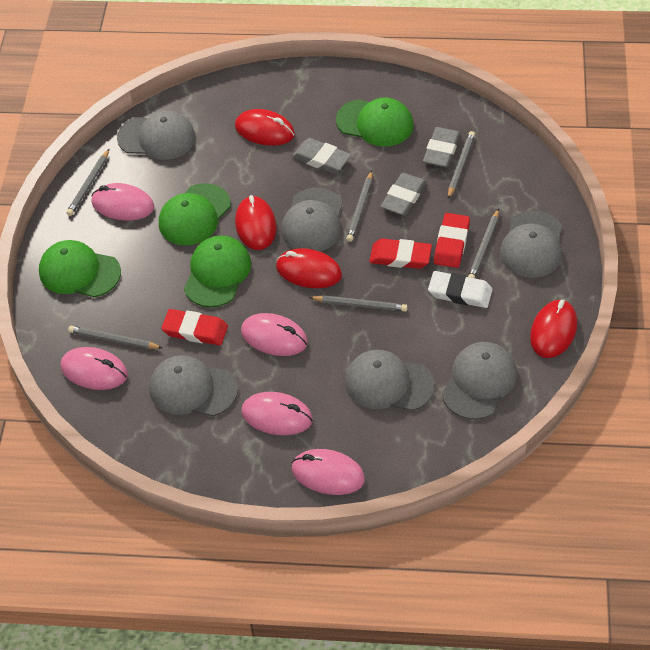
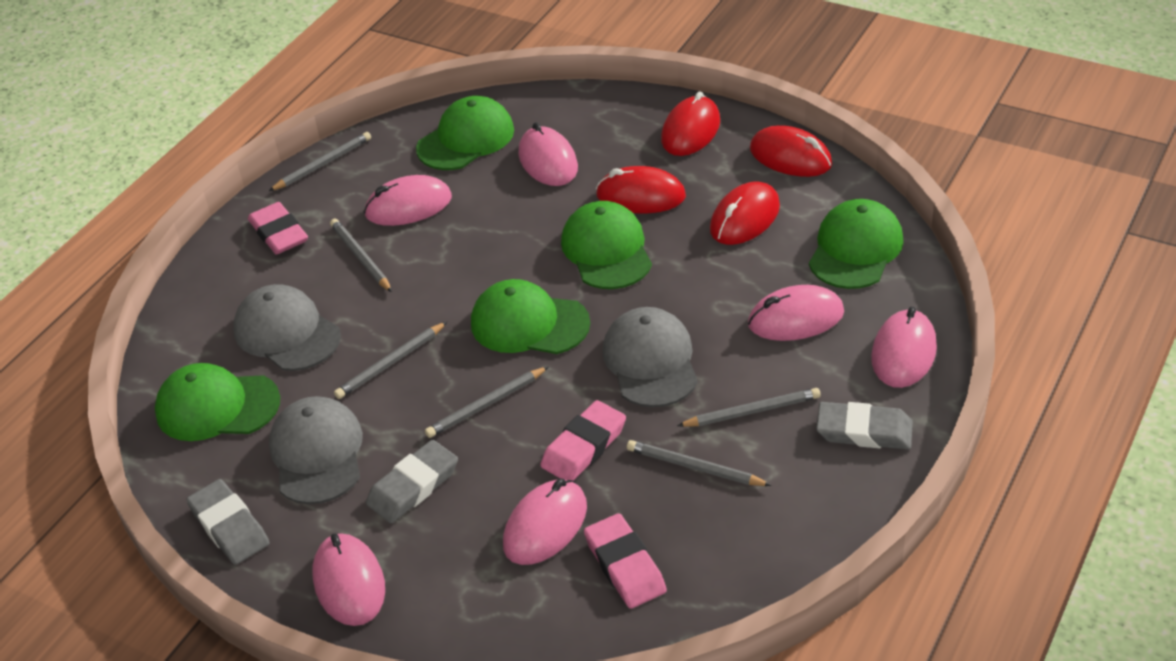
green cap: [39,240,121,297] [159,183,231,245] [184,236,251,307] [336,97,414,147] = 4 -> [155,363,280,441] [416,96,514,170] [471,279,590,354] [561,201,652,289] [809,199,904,289] = 5
grey cap: [117,111,195,160] [149,355,238,416] [281,188,343,251] [345,350,435,411] [442,342,517,420] [500,210,562,278] = 6 -> [233,284,341,371] [269,396,363,504] [602,307,698,407] = 3
pink eraser: none = 0 -> [248,202,308,254] [540,400,626,480] [584,513,667,609] = 3
pink mouse: [60,347,128,390] [92,183,154,220] [241,313,308,356] [241,392,313,435] [292,449,365,495] = 5 -> [313,533,385,626] [364,175,452,226] [503,479,587,565] [518,122,578,186] [748,285,844,341] [871,307,937,388] = 6
red eraser: [161,309,228,345] [369,238,432,269] [434,213,470,268] = 3 -> none = 0
white eraser: [428,271,493,308] = 1 -> none = 0

